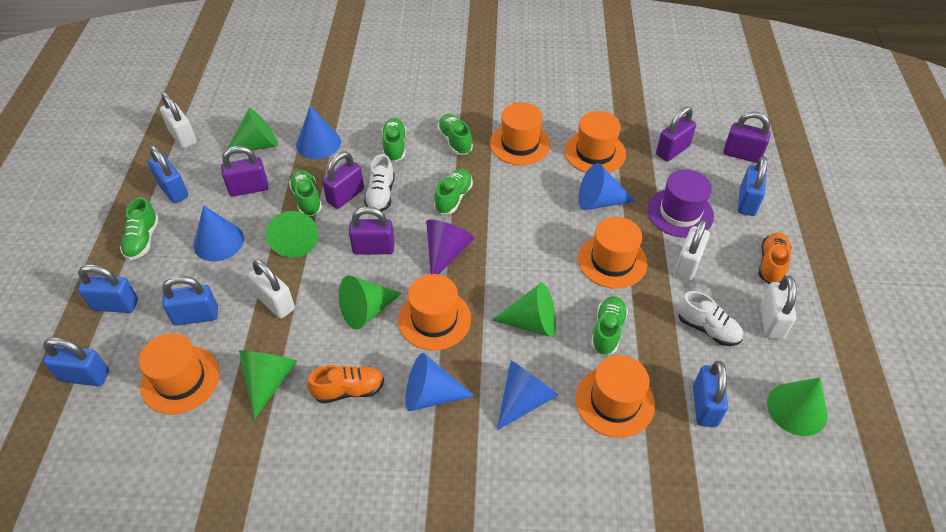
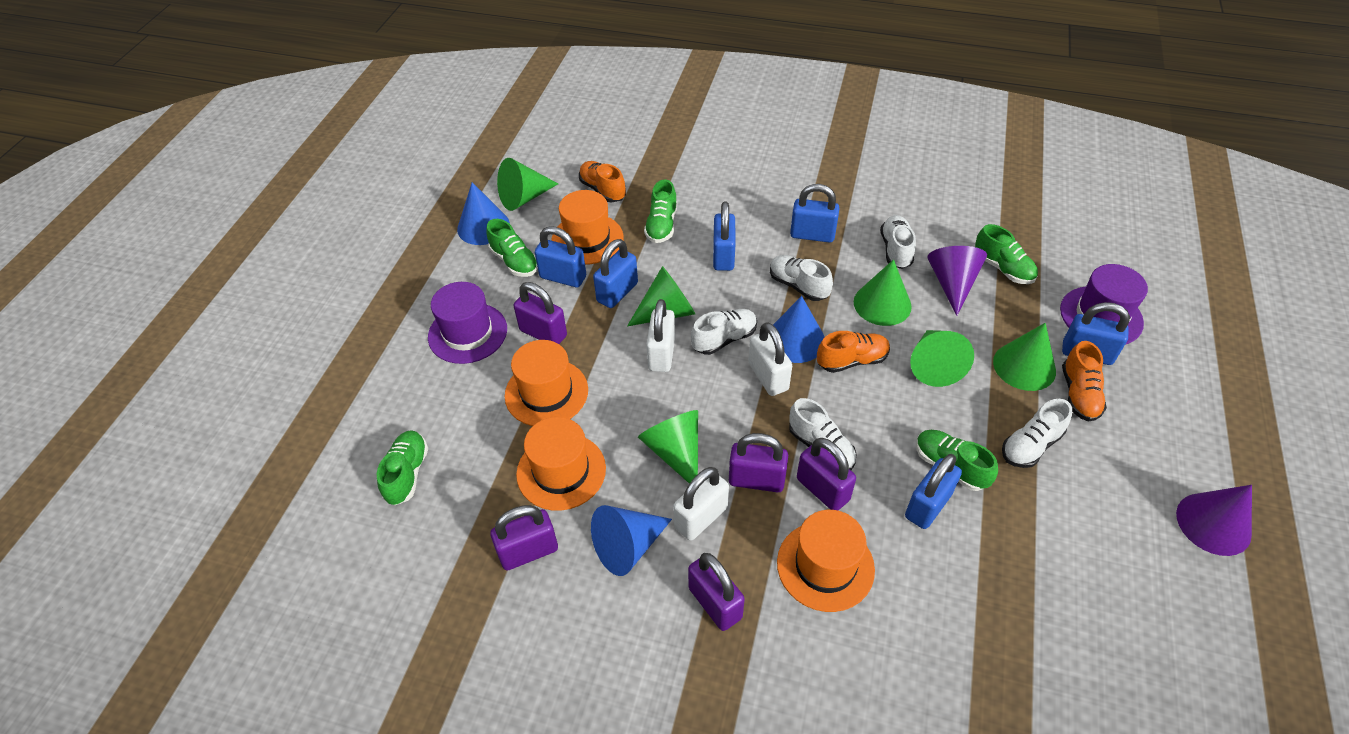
blue cone: [193,205,244,261] [296,106,341,159] [405,353,474,411] [497,360,558,430] [578,163,635,210] = 5 -> [457,182,510,245] [591,505,672,576] [773,296,825,363] = 3
green shoe: [120,197,159,260] [289,170,322,216] [382,118,406,162] [434,169,473,214] [437,114,473,155] [591,296,628,355] = 6 -> [377,430,428,505] [486,219,538,277] [644,179,677,243] [916,430,998,491] [975,224,1038,284] = 5
orange hat: [138,333,220,414] [398,274,471,350] [490,102,550,165] [564,111,626,173] [575,355,655,438] [578,217,647,289] = 6 -> [504,340,588,426] [516,417,606,511] [551,190,624,265] [777,510,875,612] = 4
orange shoe: [307,365,384,404] [758,232,792,284] = 2 -> [579,161,626,202] [817,331,890,373] [1062,341,1107,422] = 3
purple cone: [426,220,474,275] = 1 -> [927,246,987,316] [1176,485,1252,556] = 2
purple hat: [647,170,714,238] = 1 -> [428,282,507,364] [1060,264,1148,345] = 2
white padlock: [160,93,197,149] [248,259,295,318] [674,219,710,281] [760,276,797,339] = 4 -> [646,299,675,372] [673,467,729,541] [748,322,792,396] = 3
white shoe: [364,154,395,212] [677,291,743,346] = 2 -> [691,309,757,355] [770,255,833,301] [789,398,857,470] [880,215,916,269] [1002,399,1072,468] = 5

